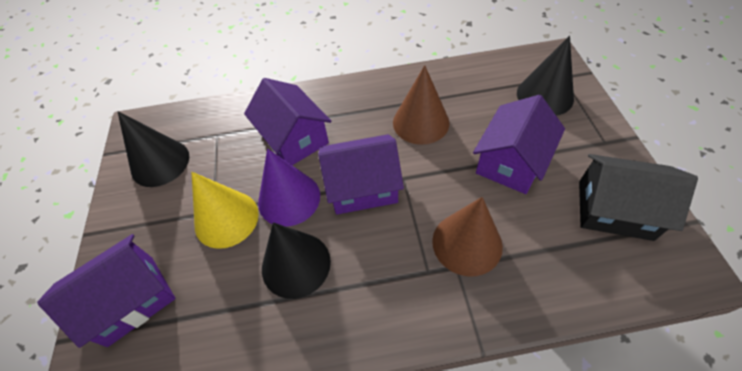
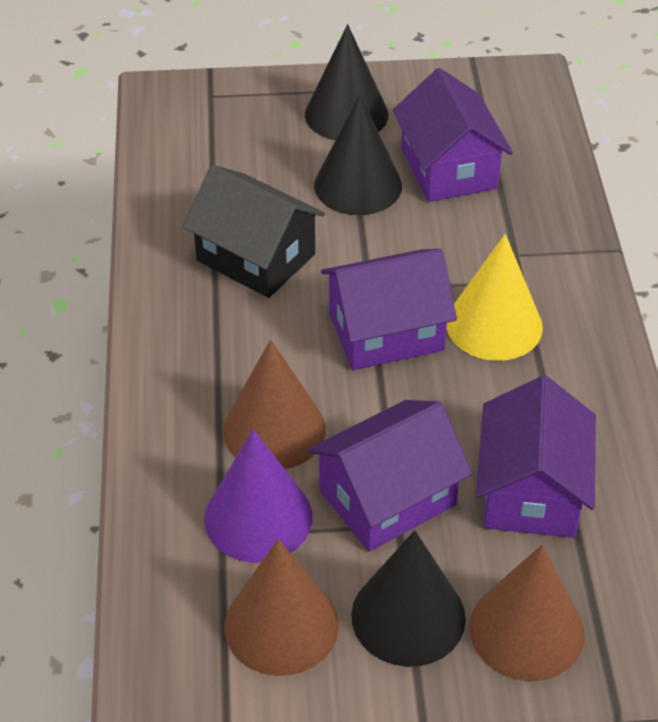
brown cone: [393,65,449,145] [432,197,503,276] = 2 -> [223,340,326,469] [225,539,339,676] [469,544,584,681] = 3

